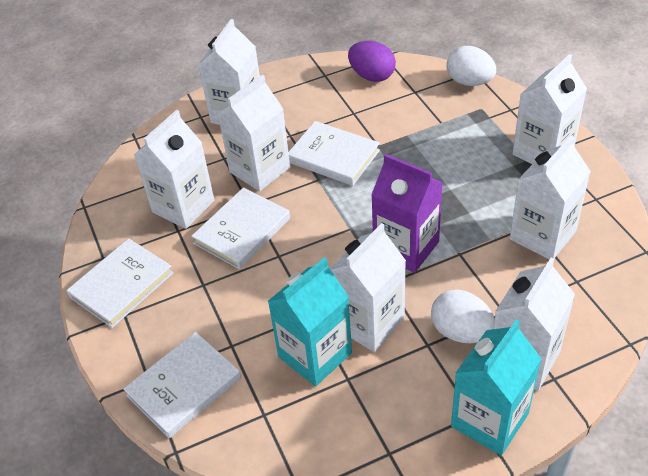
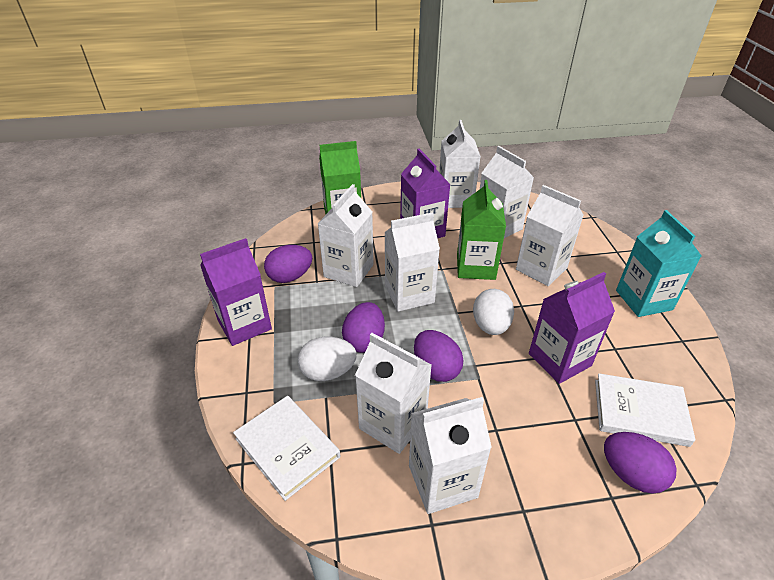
green carton: none = 0 -> [319,141,361,214] [457,180,506,280] = 2
purple carton: [371,154,443,273] = 1 -> [200,238,272,346] [400,148,451,239] [529,272,615,384] = 3
purple egg: [348,41,396,82] = 1 -> [264,245,312,283] [342,302,385,353] [414,330,463,382] [604,432,677,494] = 4
turquoise carton: [268,257,352,386] [451,320,542,455] = 2 -> [616,210,701,317] = 1
white book: [66,238,173,328] [123,332,241,438] [191,187,290,269] [288,121,380,186] = 4 -> [233,396,340,501] [595,373,696,447] = 2

